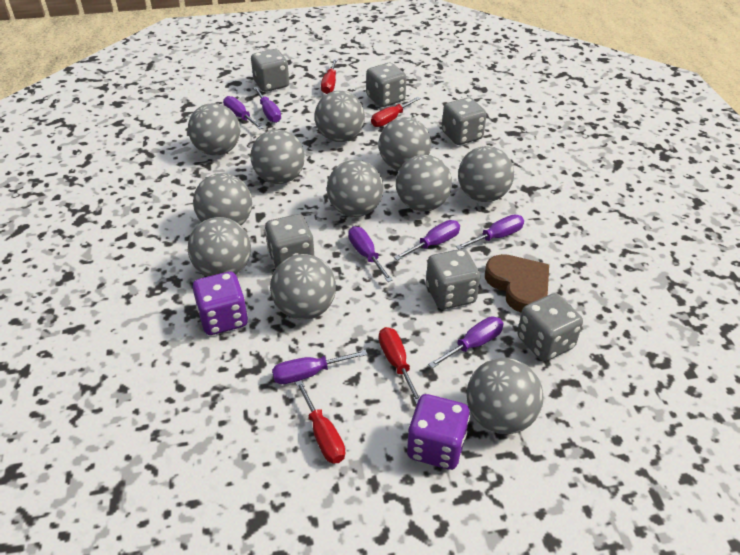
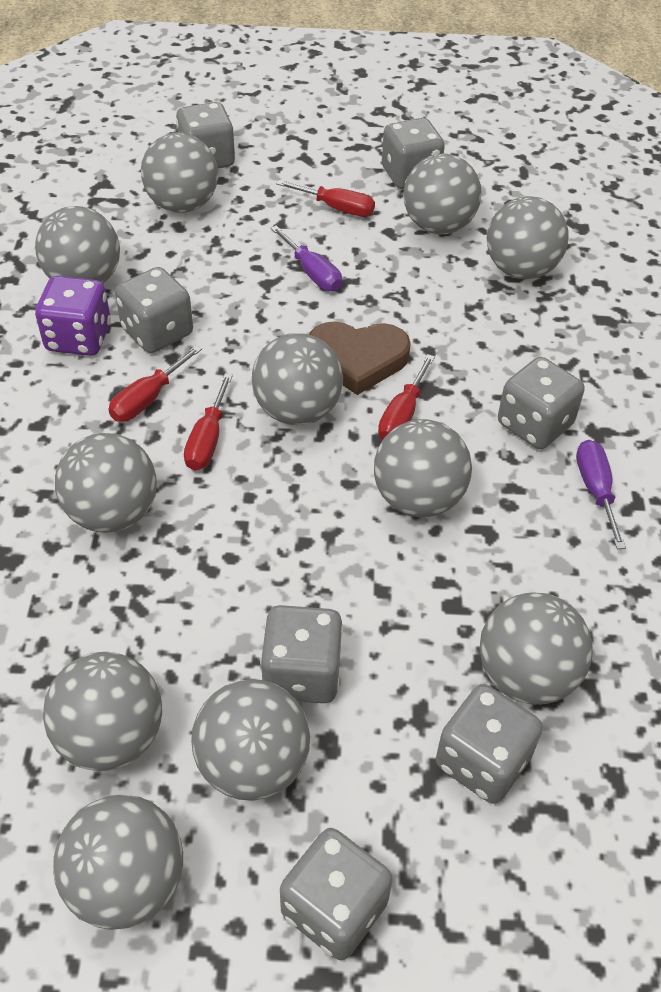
grey dice: [251,49,289,92] [265,214,314,268] [366,63,406,107] [426,249,480,309] [442,98,487,145] [517,293,583,361] = 6 -> [115,267,193,353] [176,102,235,168] [260,605,343,703] [280,828,393,960] [382,118,445,189] [436,684,543,804] [498,357,585,449] = 7
purple dice: [192,272,248,335] [407,394,470,470] = 2 -> [35,276,111,356] = 1
purple screwdriver: [223,96,263,129] [253,87,281,123] [272,350,368,384] [348,226,393,282] [394,220,460,261] [428,317,504,368] [456,215,524,249] = 7 -> [271,225,342,291] [576,440,626,549] = 2

